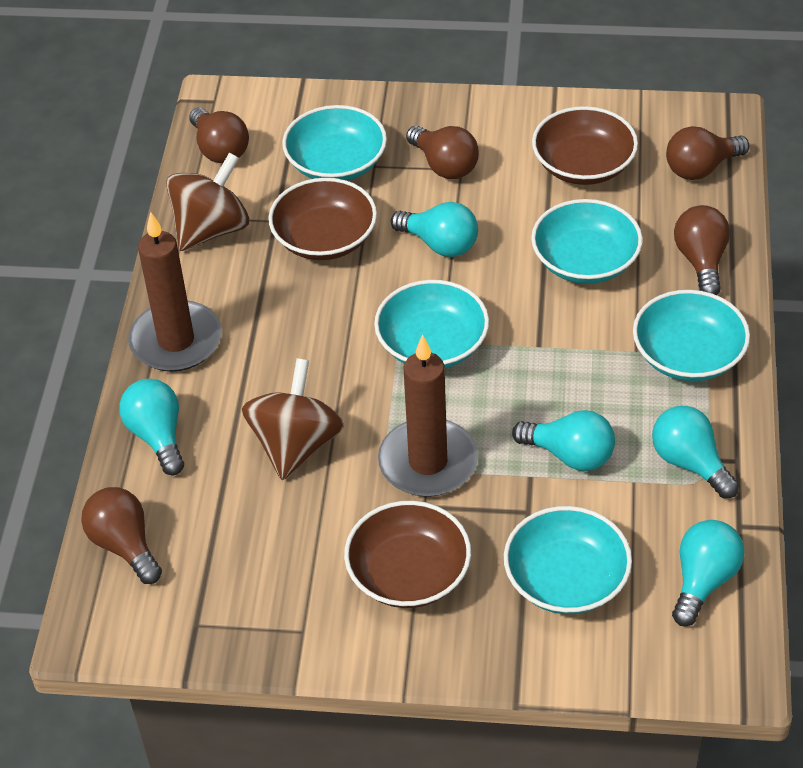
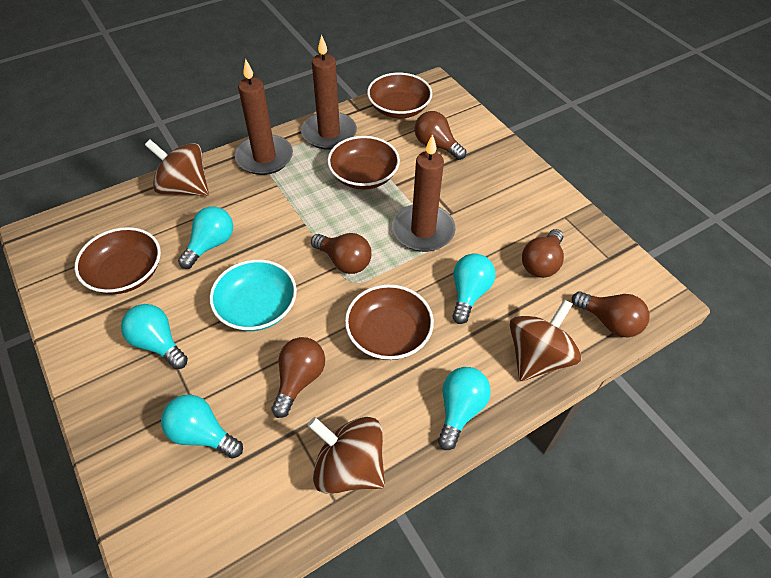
brown bowl: [268,178,377,260] [344,501,471,608] [532,106,638,185] = 3 -> [74,227,161,294] [327,136,400,190] [345,284,434,360] [367,73,432,118] = 4
brown candle: [128,212,222,372] [378,335,478,497] = 2 -> [235,58,293,175] [301,35,357,150] [392,134,456,252] = 3
brown spinning top: [166,152,249,251] [242,358,344,480] = 2 -> [145,139,209,196] [308,417,385,494] [510,299,582,381] = 3
turquoise bowl: [282,105,387,181] [374,280,489,368] [504,506,632,614] [531,199,643,284] [633,290,750,381] = 5 -> [210,260,297,331] = 1

